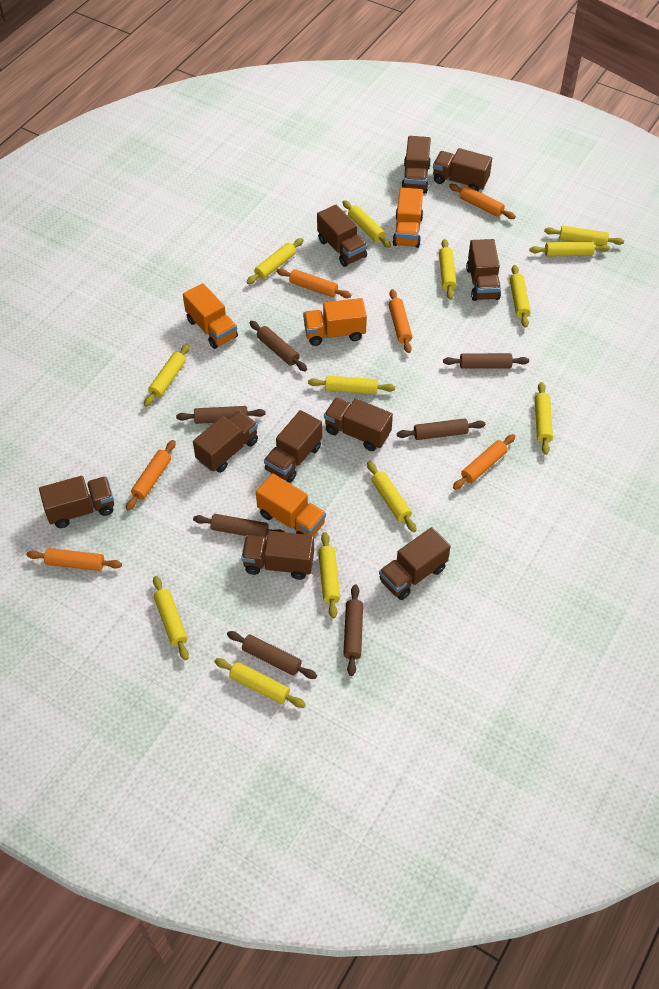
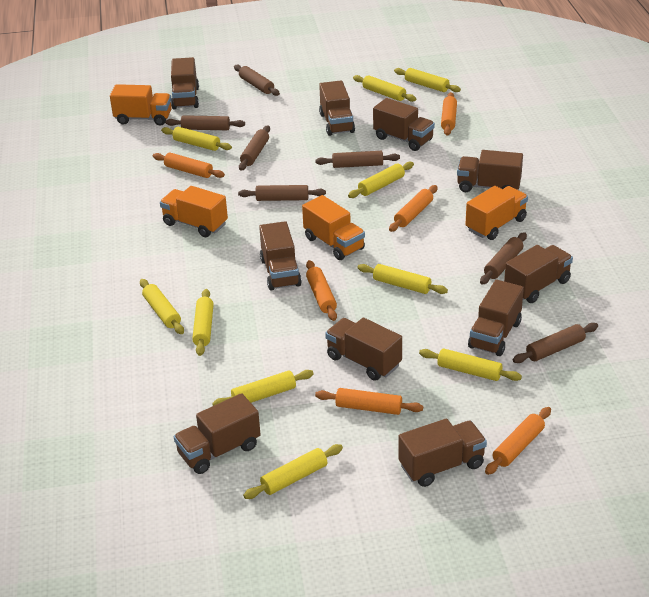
yellow rolling pin: [144,344,190,407] [153,576,189,660] [214,658,306,708] [246,238,303,284] [308,376,395,394] [318,532,340,618] [343,200,391,248] [367,461,417,532] [439,239,456,300] [510,265,531,328] [530,241,610,257] [535,382,553,455] [544,226,624,246] = 13 -> [140,279,184,334] [161,127,232,151] [192,289,214,356] [212,370,314,406] [243,444,343,499] [348,162,414,198] [353,75,416,102] [358,264,448,294] [394,68,461,92] [419,349,522,381] = 10

